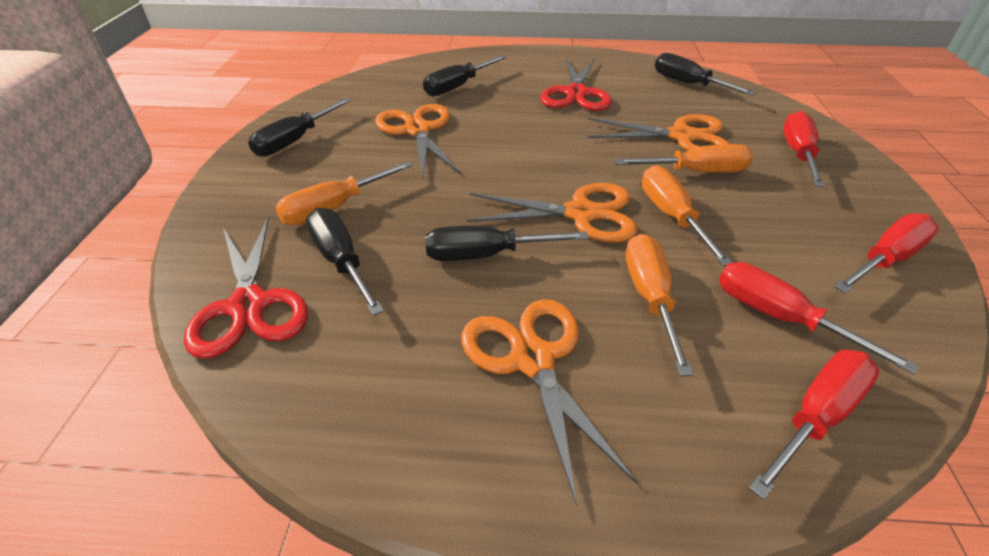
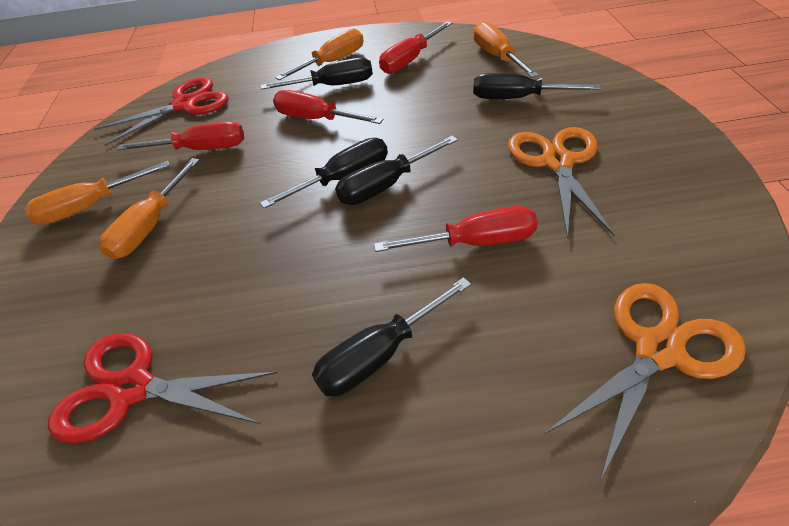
orange scissors: [375,104,461,178] [461,299,638,506] [466,183,637,242] [587,114,729,151] = 4 -> [508,127,615,239] [545,283,746,481] = 2

